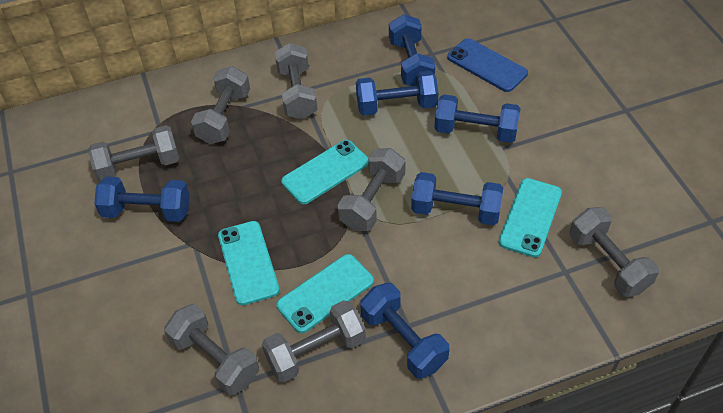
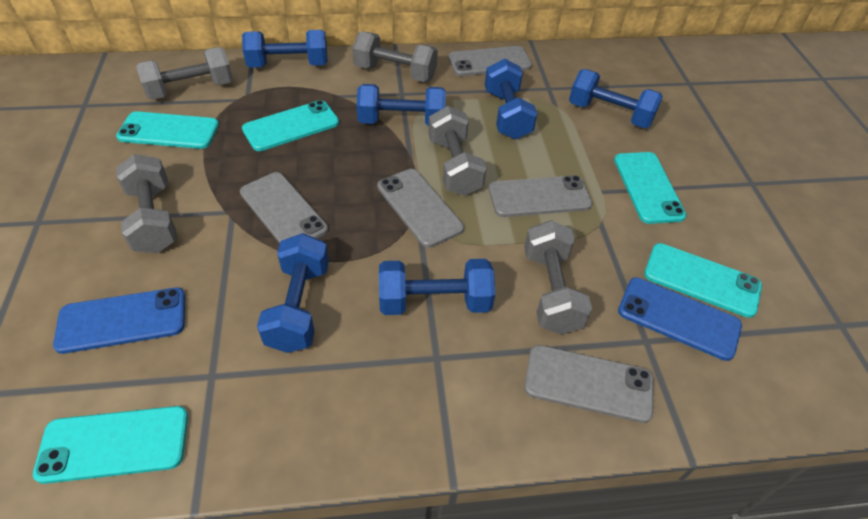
blue phone: [447,38,528,92] = 1 -> [53,288,185,354] [618,277,742,361] = 2
grey dumbbell: [88,125,179,181] [164,304,259,395] [191,66,250,144] [262,300,366,382] [274,43,317,119] [338,148,406,231] [570,207,659,297] = 7 -> [116,154,177,253] [136,47,233,100] [352,31,438,82] [428,106,487,196] [524,220,592,335] = 5
grey phone: none = 0 -> [240,172,328,244] [377,169,464,248] [448,46,532,76] [489,175,593,217] [524,345,654,423] = 5
turquoise phone: [218,221,280,305] [276,254,374,333] [281,140,369,204] [498,178,562,257] = 4 -> [33,406,188,484] [116,111,219,149] [242,100,339,151] [614,152,686,224] [644,243,762,318] = 5

